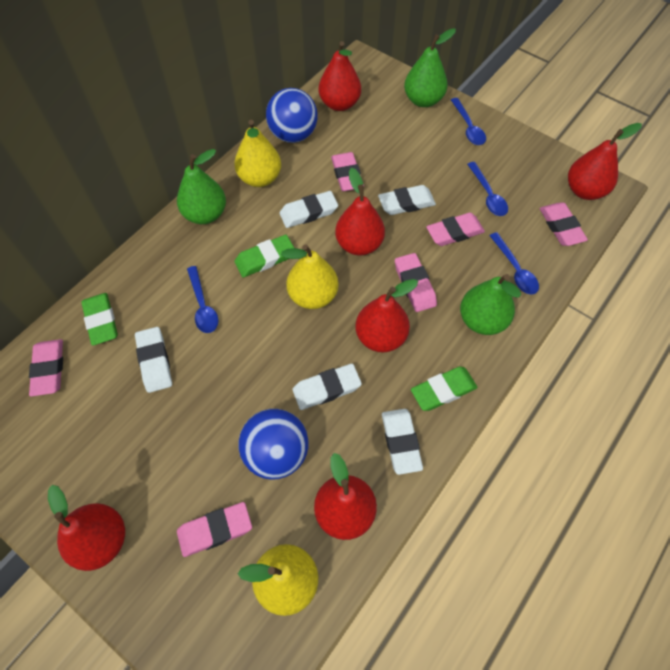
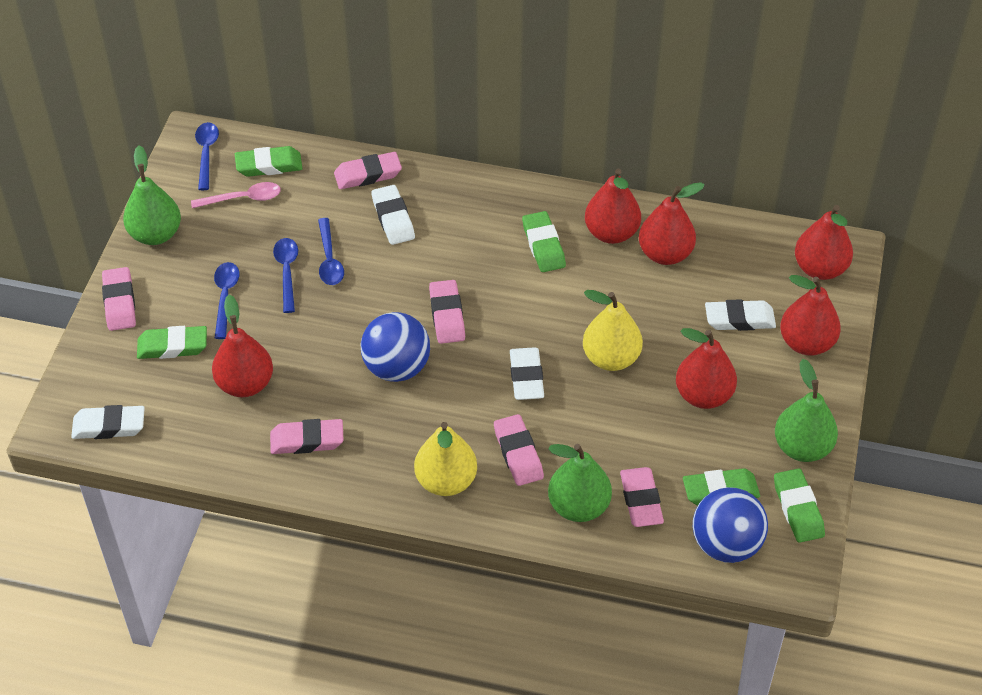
green eraser: [82,293,118,346] [234,235,294,277] [411,367,477,411] = 3 -> [137,326,207,359] [235,146,302,177] [522,211,566,272] [683,468,760,505] [774,468,825,543] = 5
pink spoon: none = 0 -> [191,182,281,208] = 1
white eraser: [135,327,172,393] [280,191,338,228] [293,364,362,410] [378,185,436,215] [382,409,423,475] = 5 -> [71,405,145,439] [371,185,415,245] [510,347,544,400] [705,299,776,331] = 4
yellow pear: [234,120,281,187] [238,544,318,616] [281,244,339,309] = 3 -> [414,422,477,496] [583,290,643,371] = 2

